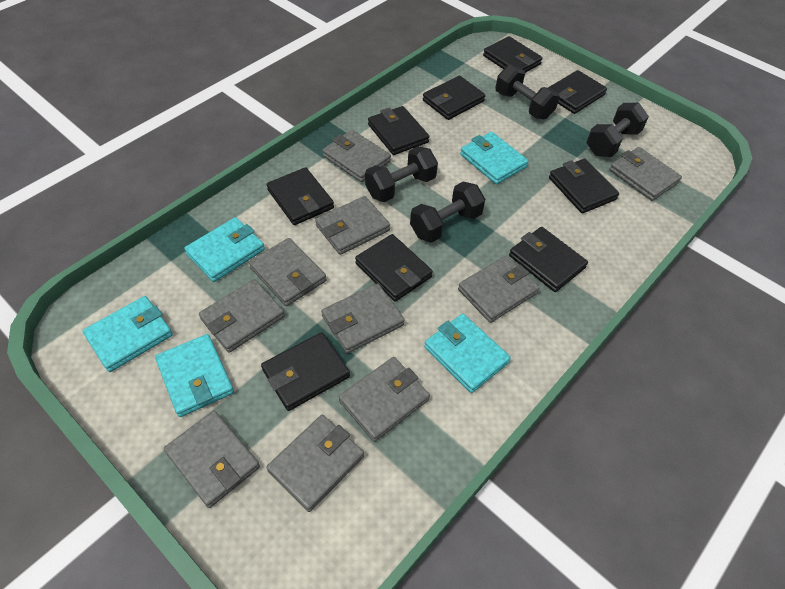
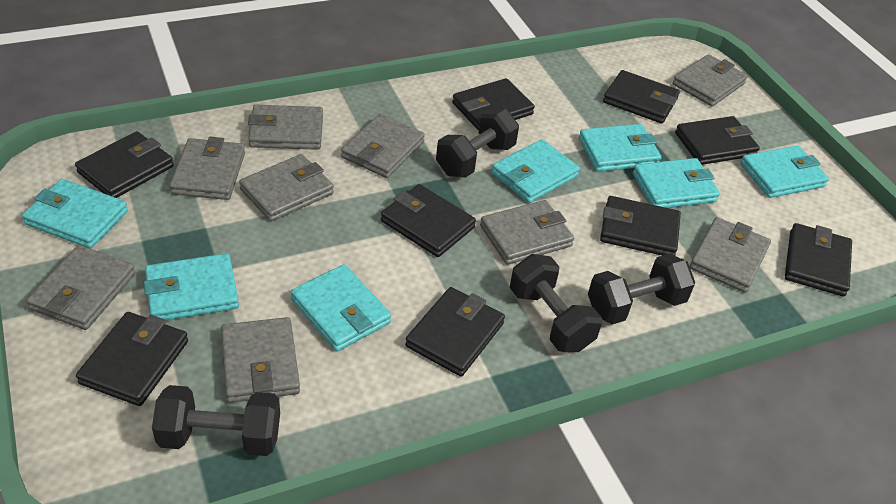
grey wallet: [164,411,260,508] [199,279,285,353] [249,238,326,306] [266,415,364,512] [315,196,390,255] [321,283,405,354] [322,130,391,182] [339,357,430,442] [458,256,539,323] [610,147,682,201] = 10 -> [26,245,135,330] [169,137,245,200] [221,317,300,403] [239,154,334,222] [248,105,323,150] [341,114,425,178] [480,200,574,265] [673,54,748,106] [690,217,771,293] = 9
turquoise wallet: [83,296,173,372] [155,334,234,417] [184,217,265,282] [424,314,511,393] [460,132,528,184] = 5 -> [22,179,128,249] [144,253,239,320] [291,264,391,351] [491,139,580,203] [579,124,662,172] [633,158,720,208] [740,145,829,198] = 7

